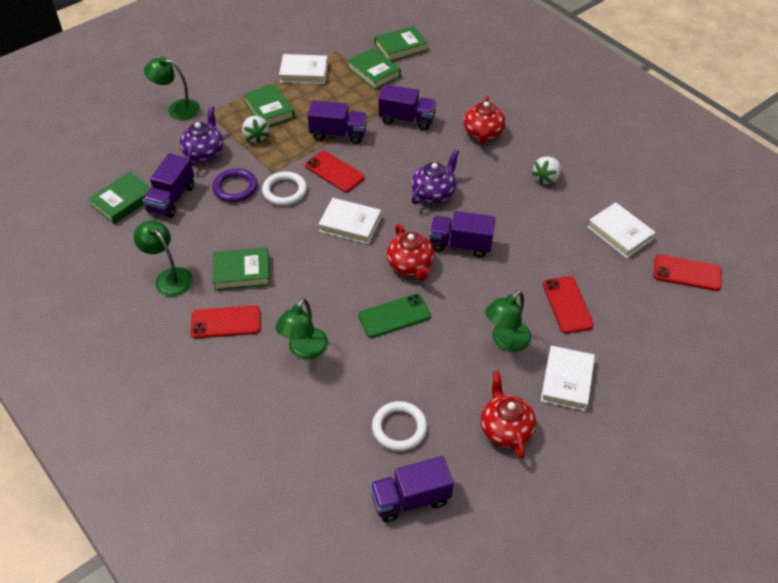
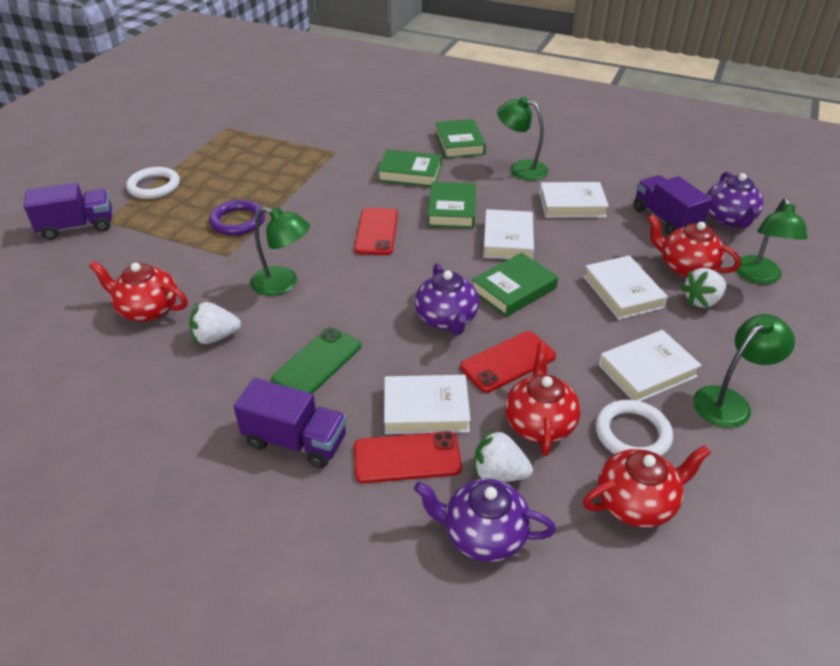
green book: [88,172,151,224] [213,247,270,290] [243,84,295,126] [347,48,401,90] [375,26,428,61] = 5 -> [377,149,442,187] [428,182,476,228] [435,119,486,158] [472,253,558,317] = 4
purple teapot: [180,106,223,166] [411,149,460,204] = 2 -> [414,479,556,562] [415,263,479,335] [707,172,763,228] = 3
purple truck: [142,153,194,218] [308,100,367,144] [370,456,454,522] [378,84,437,130] [429,211,496,258] = 5 -> [24,183,112,240] [234,378,347,468] [634,175,712,235] = 3
red phone: [191,305,260,338] [305,151,365,192] [543,276,594,334] [653,255,722,291] = 4 -> [354,208,398,255] [354,431,462,483] [460,331,556,393] = 3
red teapot: [387,224,434,280] [464,96,506,144] [481,370,536,459] = 3 -> [89,261,188,322] [505,343,581,456] [583,445,711,527] [647,214,741,278] = 4
white book: [279,54,328,84] [318,198,381,244] [541,346,595,411] [588,202,656,258] = 4 -> [384,375,471,434] [483,209,534,260] [539,182,609,218] [583,255,668,320] [599,330,702,401] = 5
white strawberry: [242,116,269,144] [531,157,561,185] = 2 -> [189,302,241,344] [474,429,533,482] [681,268,726,308] = 3

